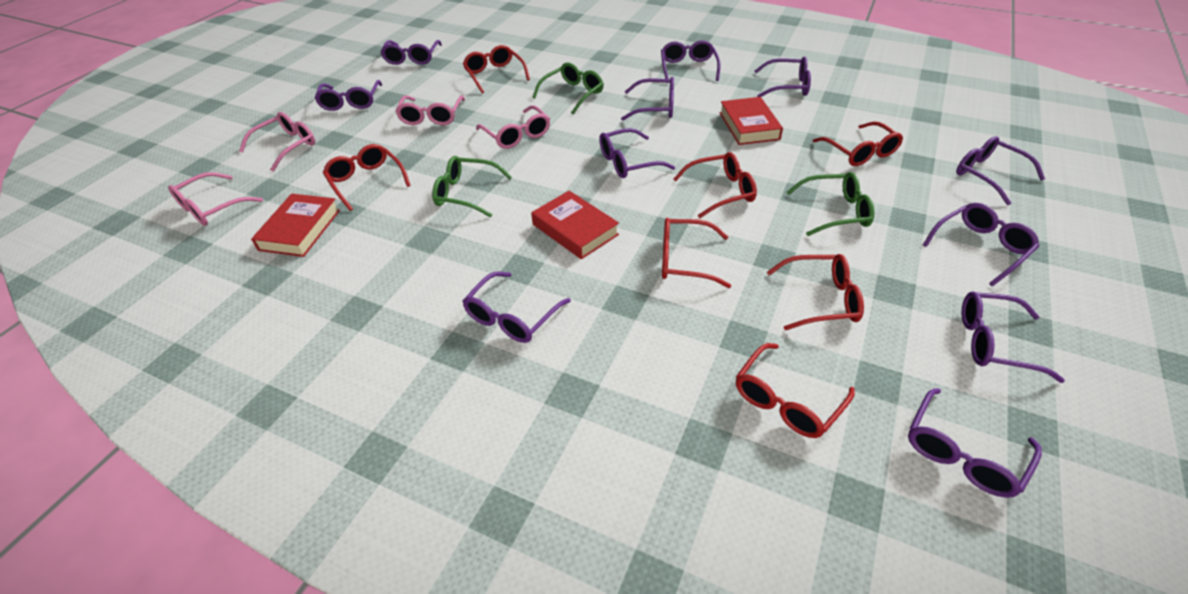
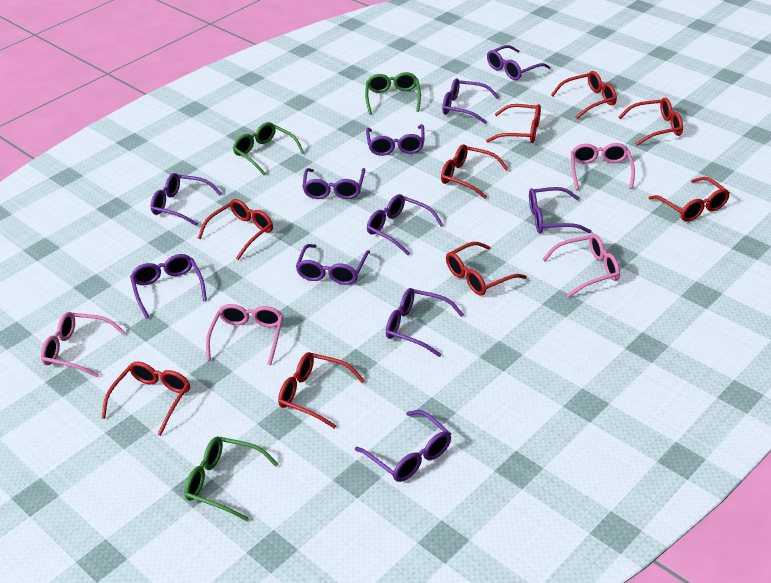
red book: [251,194,340,257] [531,191,619,259] [719,97,783,145] = 3 -> none = 0
red glasses: [323,144,411,211] [463,45,530,93] [662,218,731,288] [674,152,757,218] [736,343,855,438] [767,254,864,330] [813,122,903,166] = 7 -> [101,362,190,436] [198,199,273,260] [278,352,365,429] [441,144,509,199] [446,242,527,296] [486,104,541,143] [551,71,617,119] [618,97,683,146] [648,177,730,222] = 9

